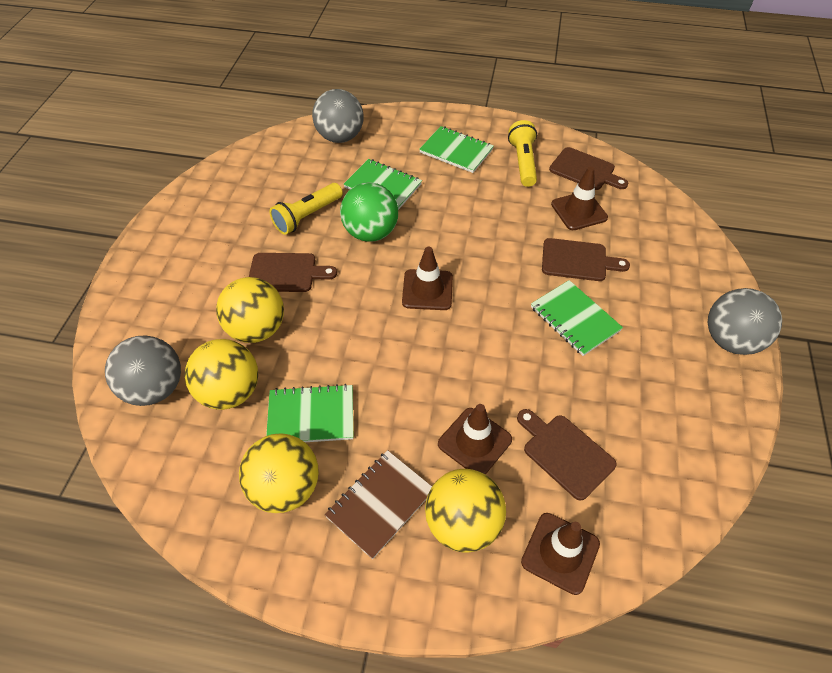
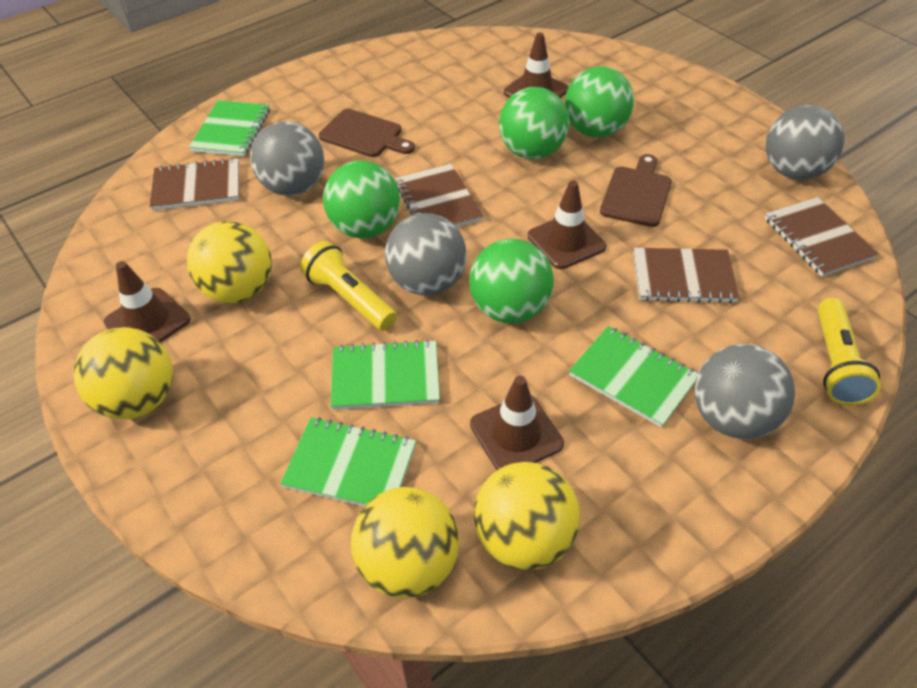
brown cutting board: [249,253,337,292] [517,409,617,501] [542,238,630,281] [549,147,628,190] = 4 -> [319,109,415,157] [600,154,672,227] = 2
brown notebook: [324,450,432,559] = 1 -> [149,158,240,211] [395,164,483,227] [633,248,739,303] [765,197,878,277] = 4
green ball: [340,182,398,242] = 1 -> [323,161,400,238] [469,239,554,323] [499,87,569,159] [565,66,634,137] = 4
grey ball: [105,335,181,406] [312,89,364,143] [708,288,782,355] = 3 -> [250,121,324,196] [385,213,467,295] [694,344,795,439] [766,105,844,180] = 4

